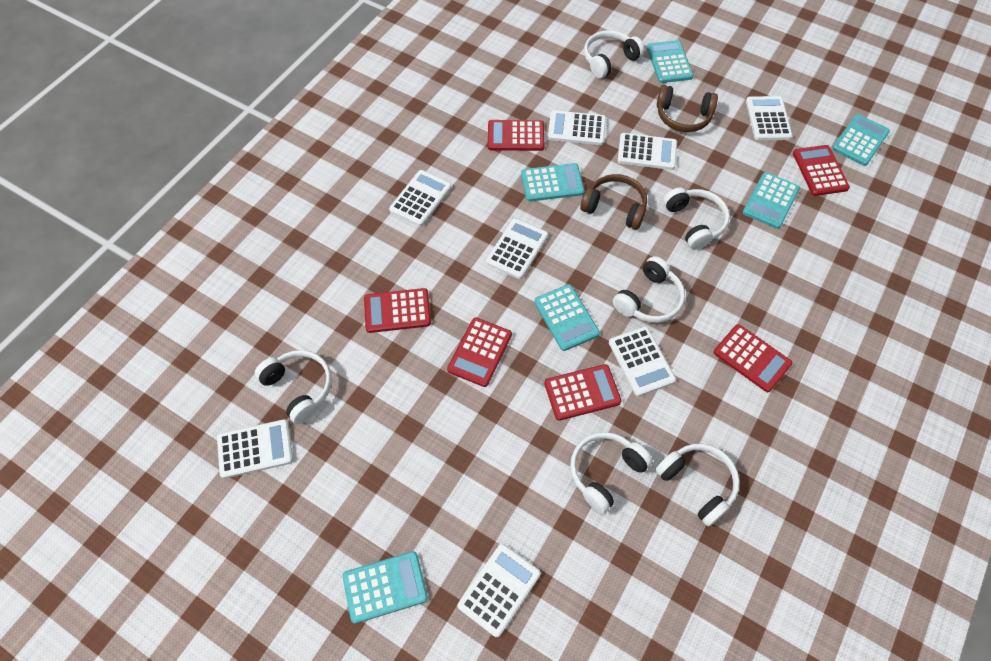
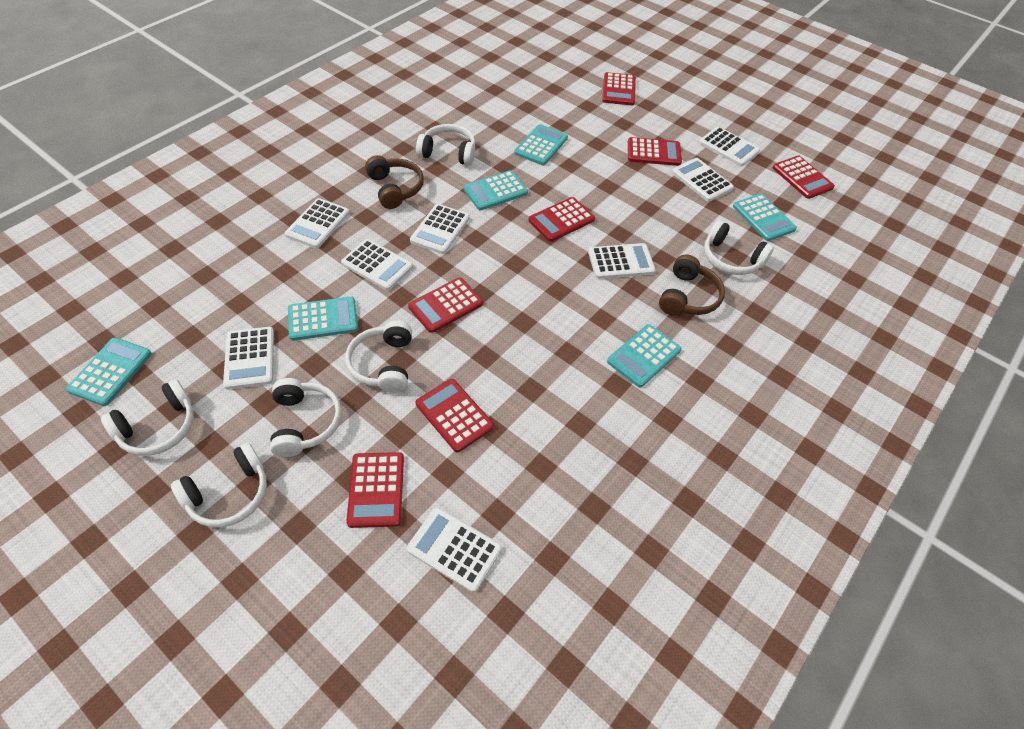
red calculator: [364,288,431,333] [447,318,512,387] [488,120,544,151] [544,364,622,421] [713,324,792,392] [793,145,850,196] = 6 -> [346,452,404,528] [408,277,483,333] [416,379,494,452] [528,197,595,242] [602,72,636,106] [628,137,682,166] [773,156,835,199] = 7

